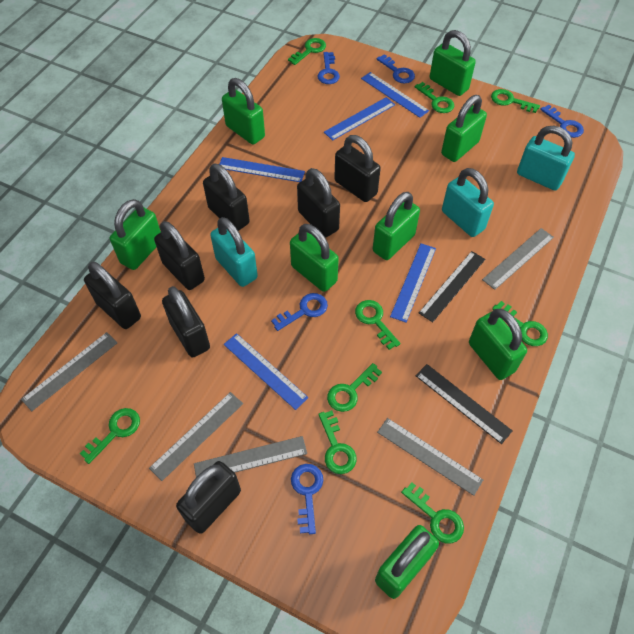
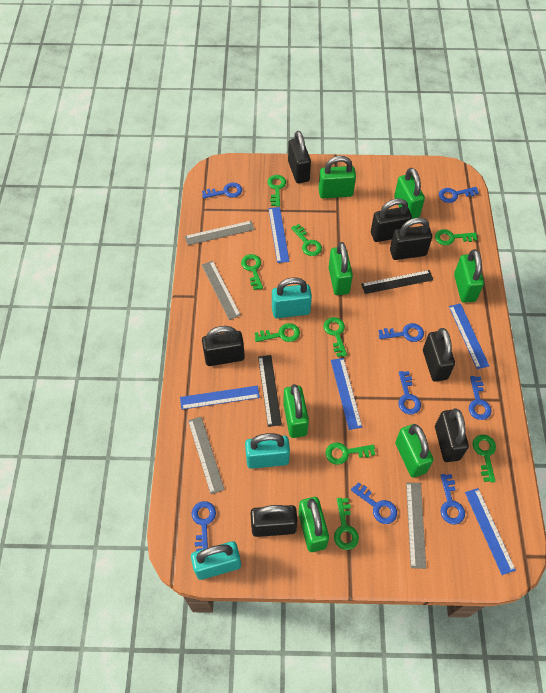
blue key: [271,293,328,331] [291,464,323,534] [317,52,340,84] [377,54,415,83] [540,104,584,138] = 5 -> [192,501,216,551] [202,183,242,199] [351,482,397,524] [379,323,424,342] [398,371,421,414] [439,187,479,203] [440,474,465,524] [469,376,492,420] = 8
green padlock: [110,199,161,270] [222,78,265,145] [290,224,339,292] [373,192,420,260] [375,525,439,599] [430,30,476,96] [441,95,487,162] [469,309,527,380] = 8 -> [283,384,309,438] [298,497,329,552] [319,156,356,198] [329,242,353,295] [394,168,425,219] [395,424,434,478] [454,249,484,303] = 7
grey ruler: [21,332,117,411] [149,392,243,481] [194,436,307,477] [377,418,483,496] [482,228,554,290] = 5 -> [185,221,255,245] [188,417,225,494] [202,261,241,320] [406,482,426,569] = 4

